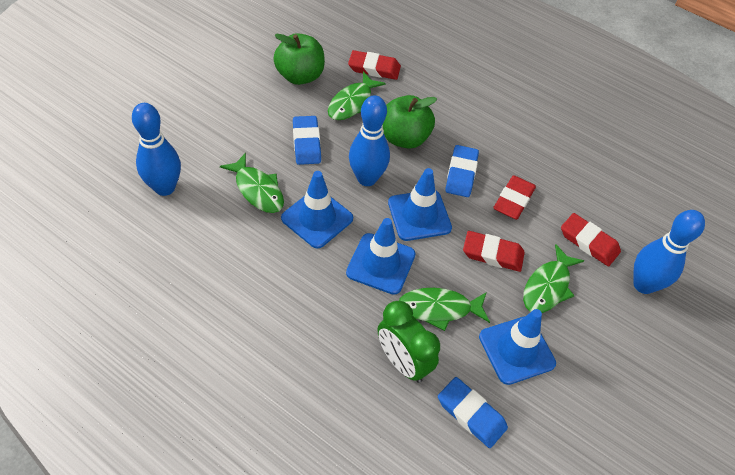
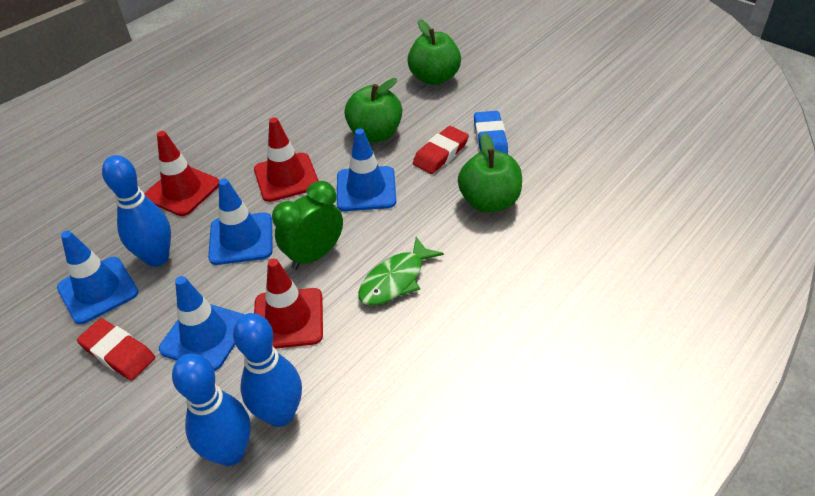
blue eraser: [293,116,321,165] [438,377,508,448] [445,145,479,197] = 3 -> [474,111,508,154] = 1
green apple: [273,33,325,85] [382,95,437,149] = 2 -> [344,78,402,142] [407,19,461,85] [458,133,522,213] = 3
green fish: [220,153,284,213] [328,72,386,120] [399,288,490,331] [523,244,584,313] = 4 -> [358,237,444,306] = 1
red eraser: [348,50,401,80] [463,231,525,272] [493,175,536,220] [561,213,621,267] = 4 -> [77,318,155,381] [413,126,469,174] = 2
red traffic cone: none = 0 -> [145,131,219,216] [254,117,319,202] [254,259,323,349] = 3

